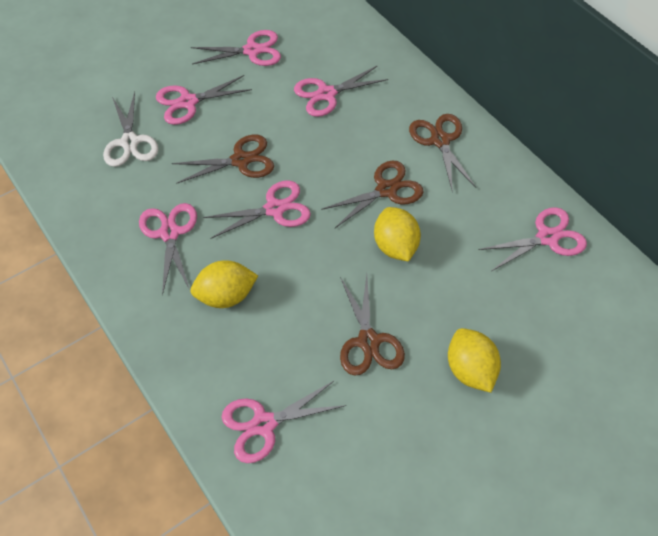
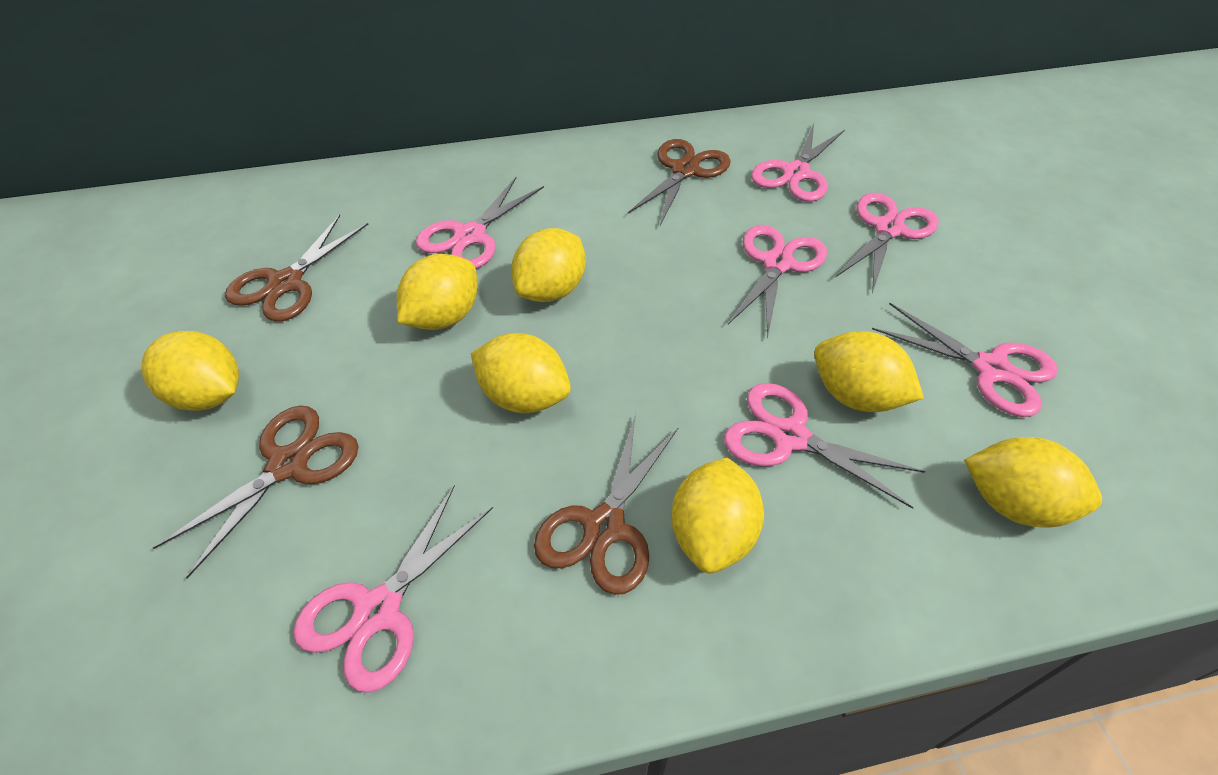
white scissors: [103,92,158,167] = 1 -> none = 0
yellow lemon: [190,260,258,308] [374,207,421,262] [448,328,501,393] = 3 -> [142,331,239,411] [397,254,477,330] [471,333,571,413] [511,228,586,302] [671,457,764,573] [814,331,924,412] [964,437,1102,528] = 7

